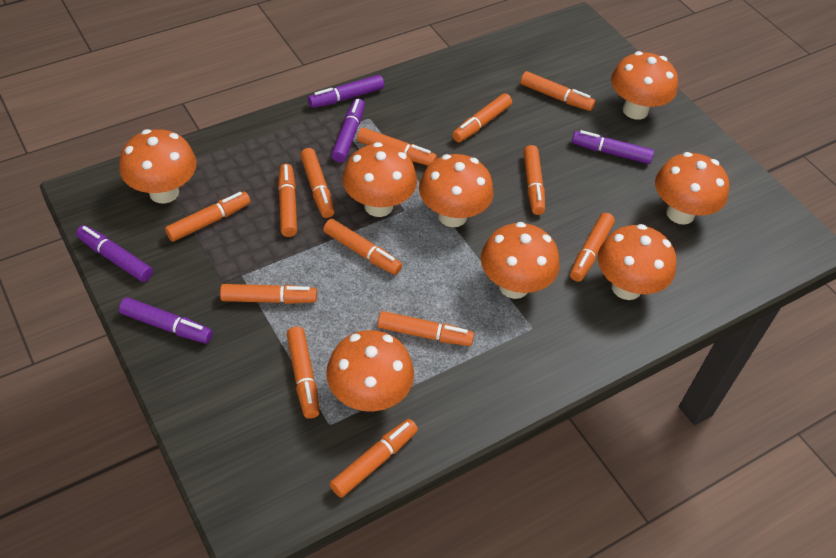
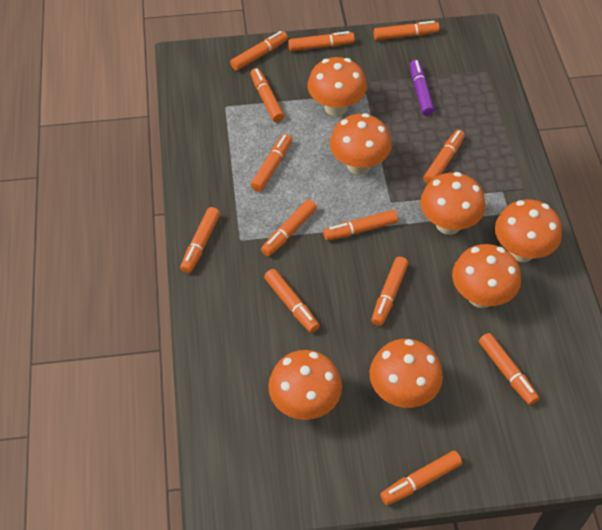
orange mushroom: [119,129,197,204] [326,330,414,411] [342,142,417,217] [419,154,494,227] [481,222,559,299] [598,224,676,300] [611,51,678,120] [655,152,729,225] = 8 -> [268,350,342,420] [307,57,367,116] [329,113,392,175] [370,339,443,408] [420,172,486,235] [452,244,521,308] [495,199,562,262] = 7
purple marker: [76,225,153,282] [119,297,213,343] [308,75,384,108] [331,98,365,162] [572,130,654,164] = 5 -> [410,60,434,116] = 1

